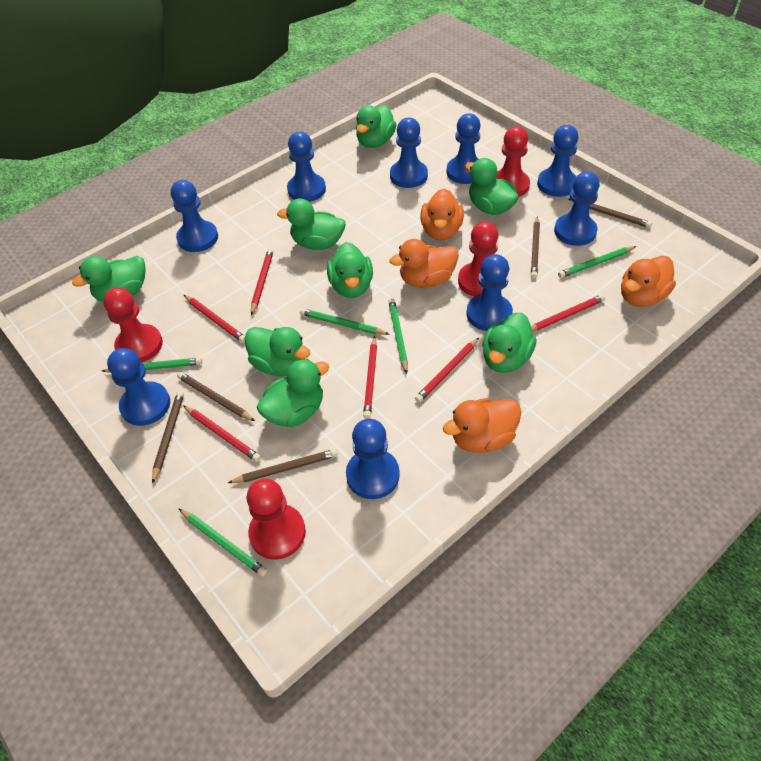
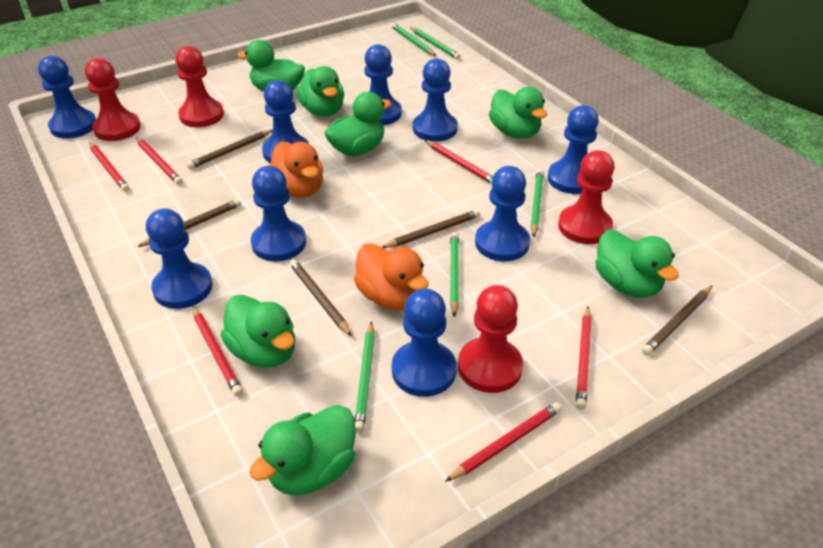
green duck: [72,256,145,302] [245,327,310,376] [257,359,329,427] [277,198,346,250] [327,242,373,298] [356,105,396,148] [465,158,519,215] [482,313,537,373] = 8 -> [221,295,295,368] [237,40,305,92] [249,405,356,495] [296,66,344,117] [325,92,392,156] [489,87,547,139] [595,230,679,298] = 7
orange duck: [390,239,459,288] [420,189,464,240] [443,398,521,453] [621,256,676,307] = 4 -> [267,142,323,198] [354,243,429,310] = 2

